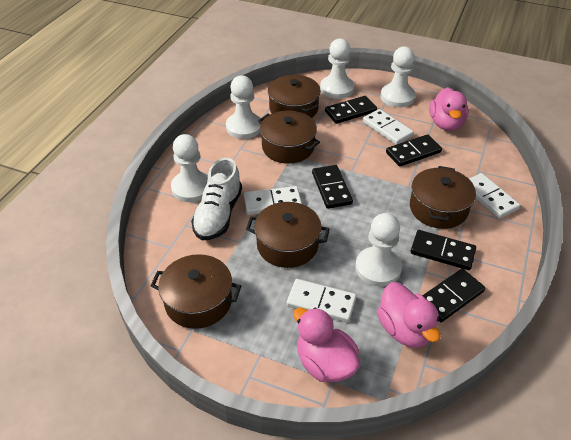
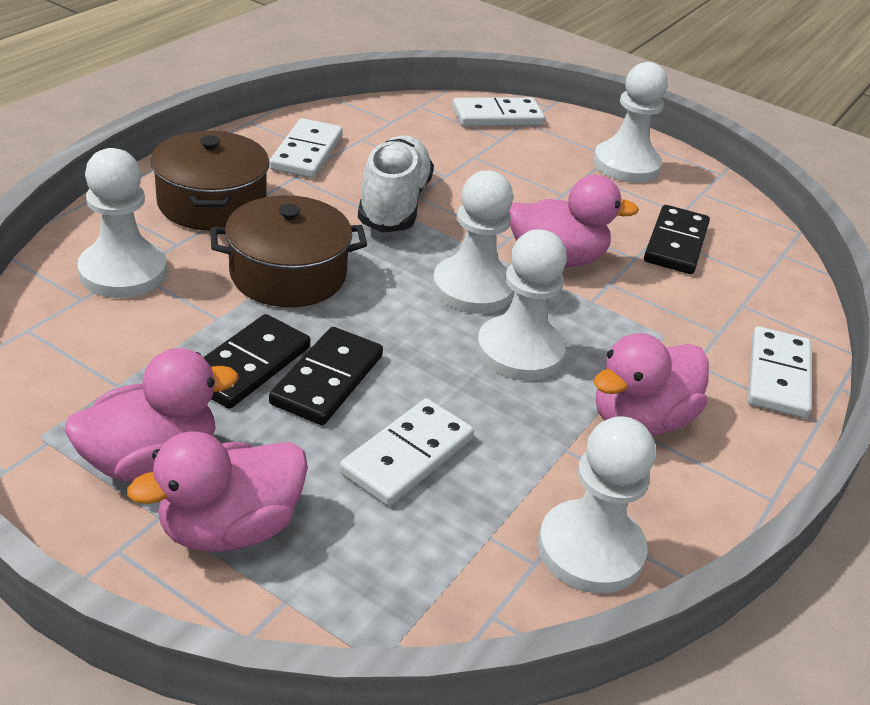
black domino: [312,165,353,209] [325,96,377,124] [386,134,442,167] [411,230,476,270] [422,269,485,322] = 5 -> [203,314,310,409] [269,327,383,425] [644,205,710,274] = 3
brown pot: [151,254,241,329] [246,202,330,268] [258,111,320,164] [268,75,321,118] [410,166,476,229] = 5 -> [150,131,270,231] [210,195,367,307] = 2
pink duck: [293,308,360,382] [377,282,441,348] [429,87,469,131] = 3 -> [64,348,238,482] [127,431,308,552] [508,175,639,268] [594,333,709,436] = 4

